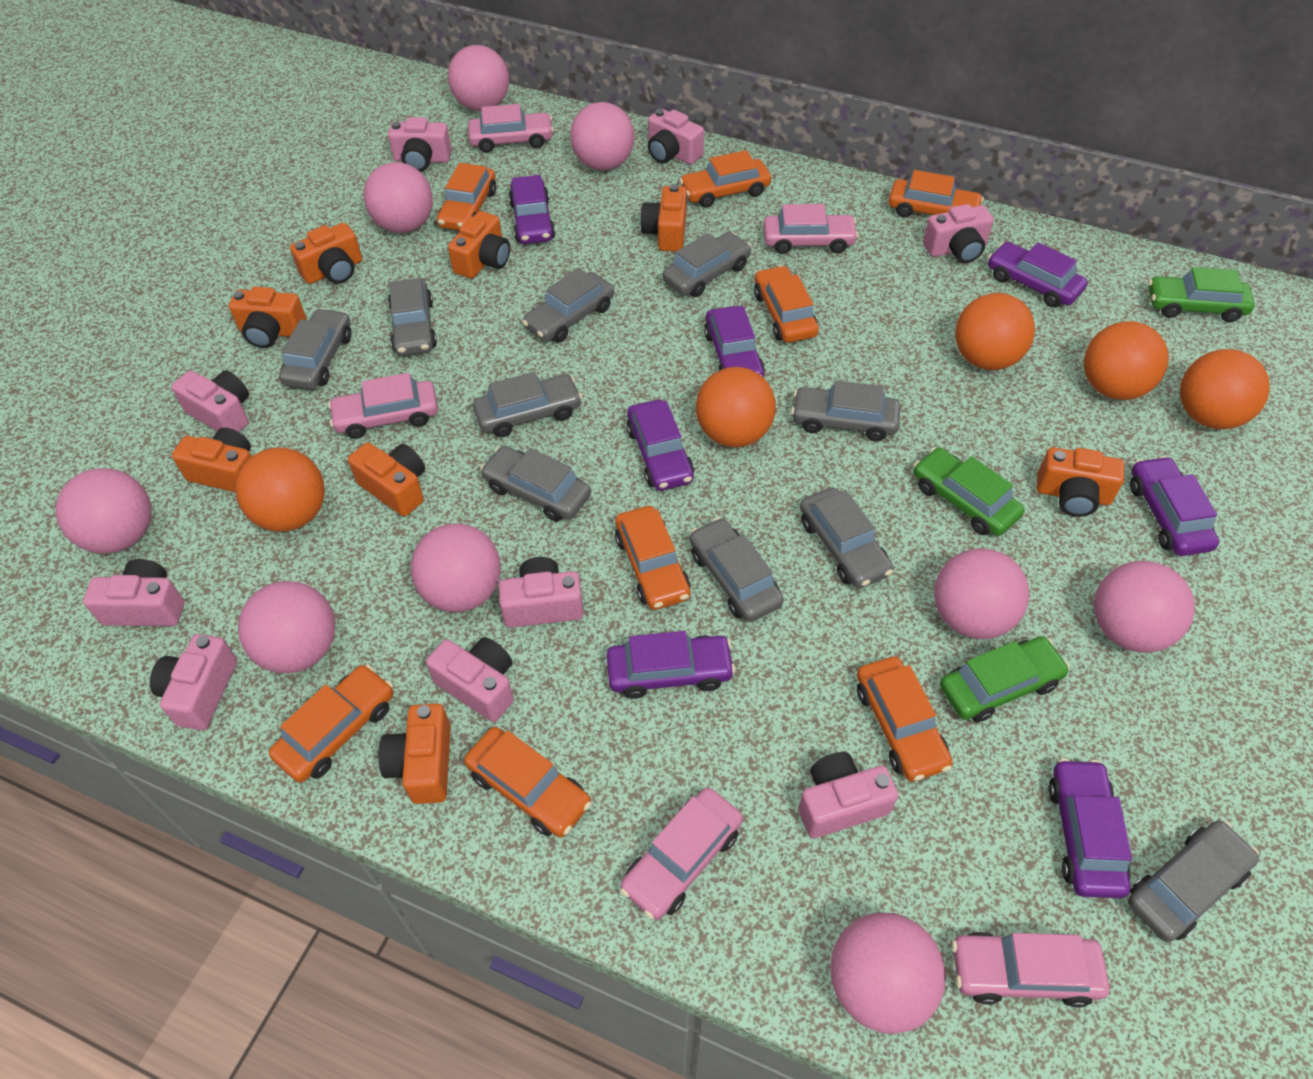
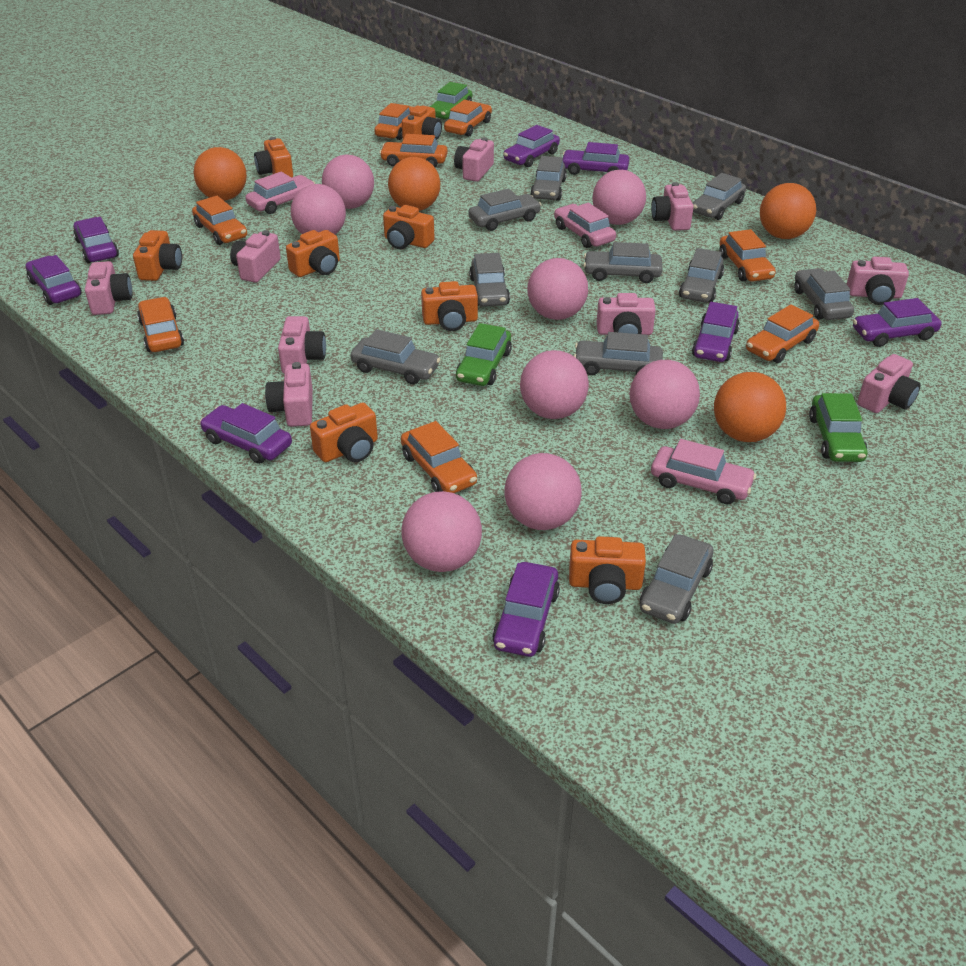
orange ball: [235,448,325,532] [696,367,776,447] [955,293,1035,370] [1084,321,1169,400] [1180,349,1270,429] = 5 -> [194,147,247,201] [388,157,440,211] [714,372,786,442] [760,183,816,239] = 4
pink ball: [55,468,151,553] [238,581,335,673] [363,162,433,233] [411,523,501,612] [448,45,509,111] [570,102,634,171] [830,913,946,1034] [934,548,1029,639] [1094,561,1195,653] = 9 -> [291,184,346,235] [322,155,374,209] [401,491,482,572] [504,453,582,530] [520,350,589,419] [527,258,588,320] [592,170,646,225] [630,360,700,429] = 8
pink car: [328,373,438,439] [468,104,554,153] [620,787,743,920] [763,204,859,254] [952,932,1110,1007] = 5 -> [245,172,316,214] [554,203,616,248] [651,439,756,504] = 3
purple car: [509,175,555,244] [606,631,735,699] [626,399,694,491] [704,306,765,378] [988,242,1088,307] [1048,758,1132,898] [1130,456,1219,556] = 7 -> [26,255,82,305] [73,217,119,263] [200,403,292,464] [492,562,560,657] [503,125,560,167] [563,142,629,175] [692,302,740,362] [853,298,941,347] = 8

